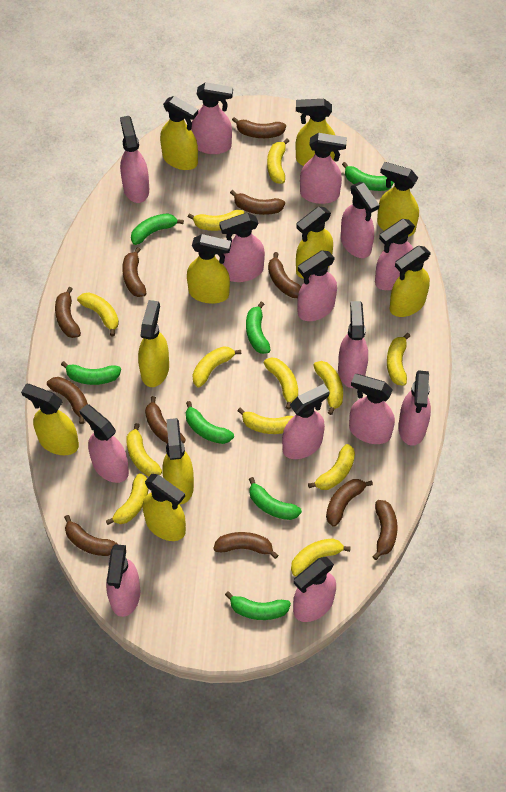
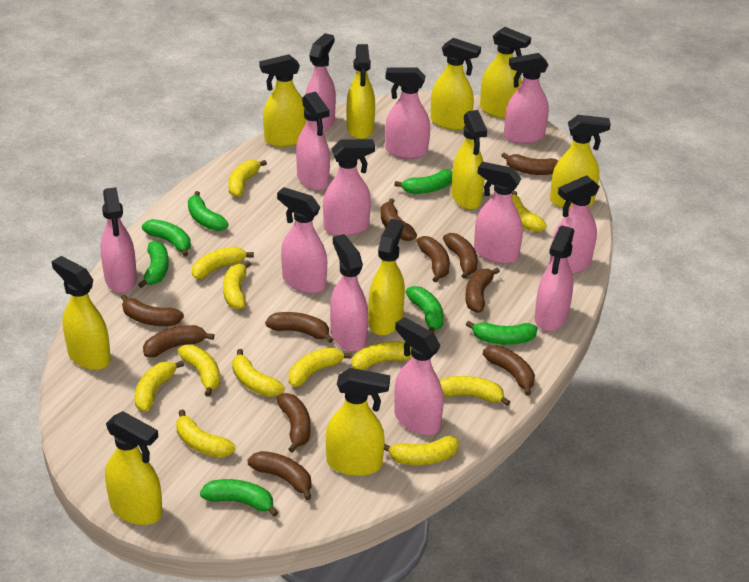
pink spray bottle: [79,404,129,483] [106,544,140,617] [120,116,149,203] [191,82,233,154] [219,213,265,282] [282,384,330,459] [293,557,336,622] [297,250,337,321] [300,133,347,204] [338,301,368,388] [341,182,379,258] [349,374,395,444] [375,219,415,290] [398,370,431,446] = 14 -> [100,187,137,293] [277,187,327,294] [296,92,330,191] [305,33,336,132] [323,139,375,236] [330,234,368,352] [385,68,430,159] [394,317,444,435] [474,162,523,264] [504,53,549,144] [534,226,574,331] [549,175,600,274] = 12

